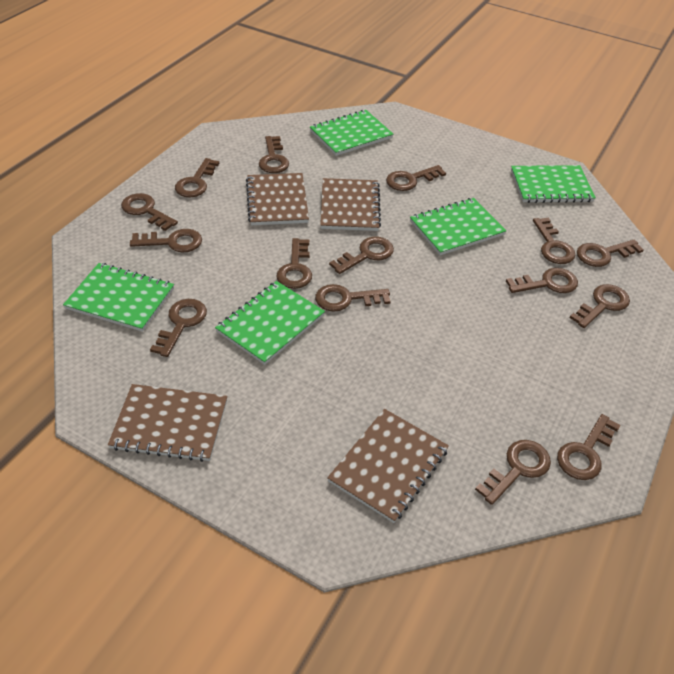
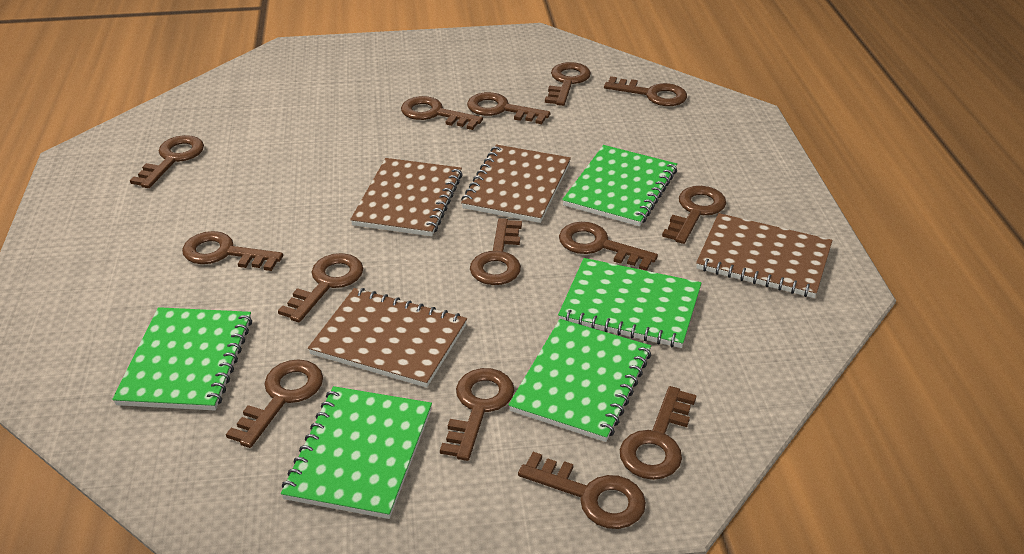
brown key: [121,193,178,231] [130,229,202,252] [150,299,207,357] [175,158,219,197] [259,136,289,173] [277,238,312,289] [315,284,391,312] [329,237,394,274] [386,165,446,191] [475,440,551,505] [506,268,578,293] [533,218,576,264] [557,414,621,480] [570,284,630,328] [577,240,643,267] = 15 -> [130,135,204,188] [182,231,283,271] [226,359,323,448] [278,253,363,322] [401,96,483,130] [440,368,515,461] [467,92,550,124] [470,218,522,285] [518,452,646,529] [545,62,591,106] [559,222,658,271] [604,76,687,106] [620,386,697,480] [662,186,726,244] = 14

